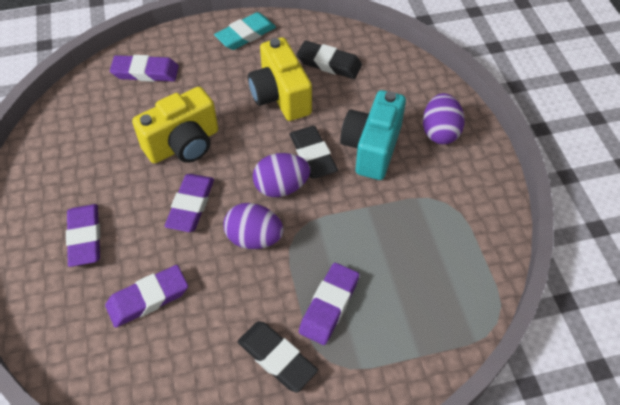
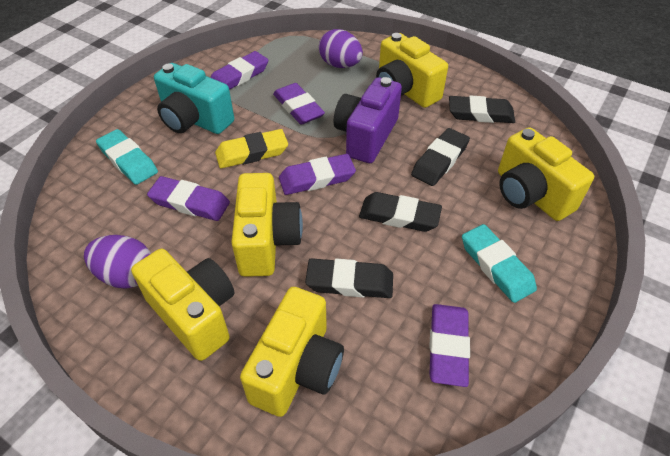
black eraser: [237,321,318,393] [289,126,338,179] [296,41,362,79] = 3 -> [305,258,393,298] [359,192,442,232] [411,128,470,186] [449,95,515,123] = 4
purple camera: none = 0 -> [334,77,402,163] = 1
purple egg: [223,203,284,249] [253,153,310,197] [423,93,465,144] = 3 -> [84,235,151,288] [319,29,363,68] = 2
turquoise eraser: [214,12,276,50] = 1 -> [96,129,158,185] [462,224,537,303] = 2
yellow camera: [132,87,218,164] [248,37,312,121] = 2 -> [131,249,235,361] [231,173,303,277] [240,287,344,417] [376,33,448,108] [498,127,594,221] = 5
yellow eraser: none = 0 -> [215,129,288,168] = 1

